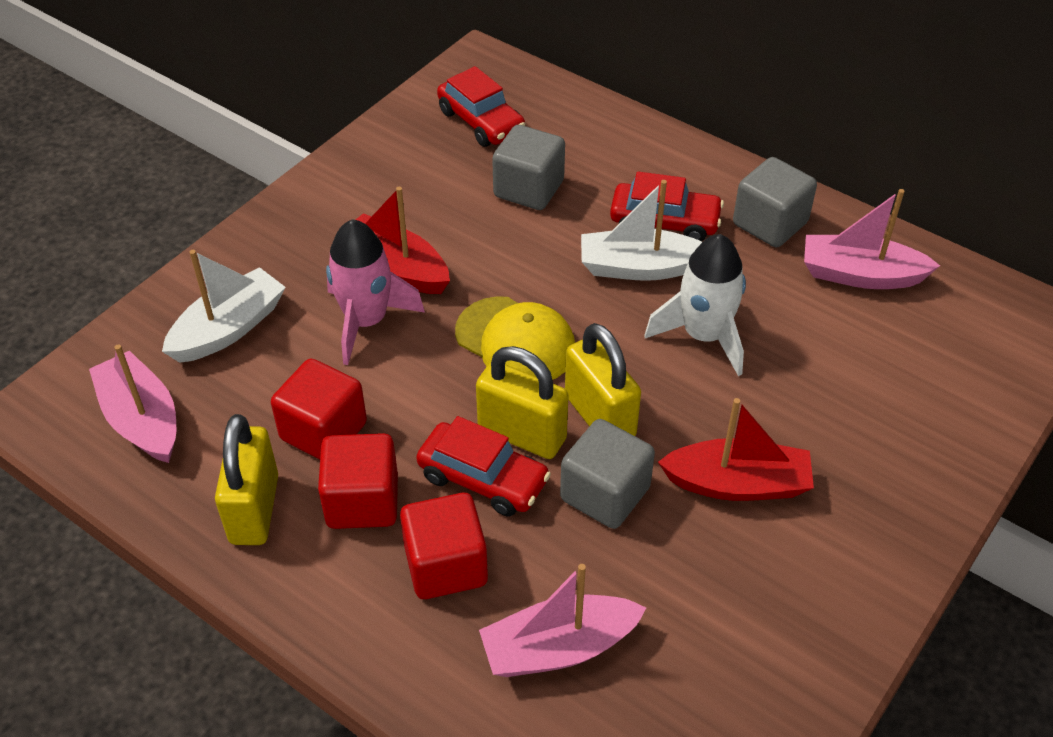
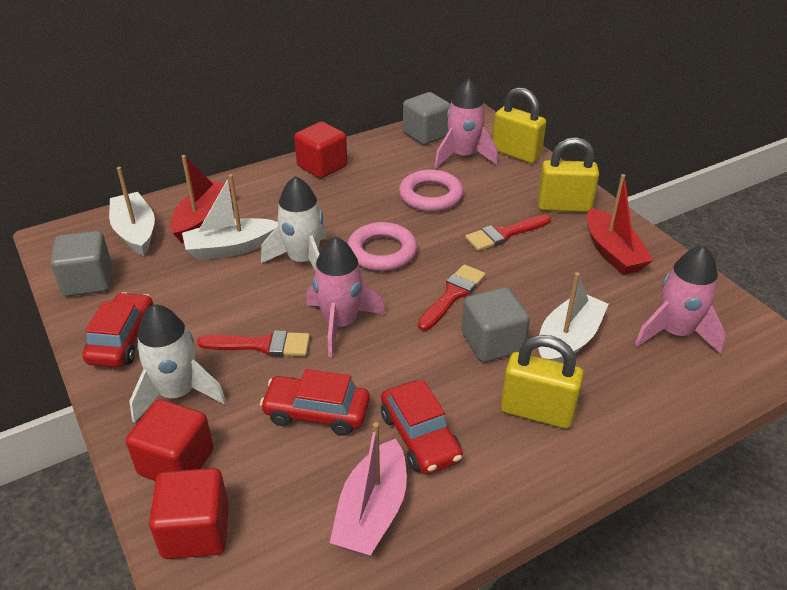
pink boat: [89,344,176,463] [479,564,646,677] [804,189,940,289] = 3 -> [330,422,407,556] = 1
pink ring: none = 0 -> [347,222,417,271] [399,169,463,212] = 2
pink rocket: [326,219,425,365] = 1 -> [306,237,385,357] [434,79,498,168] [635,245,726,355] = 3
red brush: none = 0 -> [197,330,310,357] [418,264,486,331] [465,214,551,251] = 3
white boat: [162,250,286,363] [581,180,702,281] = 2 -> [109,167,155,256] [182,174,278,260] [538,272,609,363] = 3
white rocket: [644,234,746,376] = 1 -> [129,304,226,423] [261,176,327,269] = 2
yellow cap: [455,296,575,380] = 1 -> none = 0

